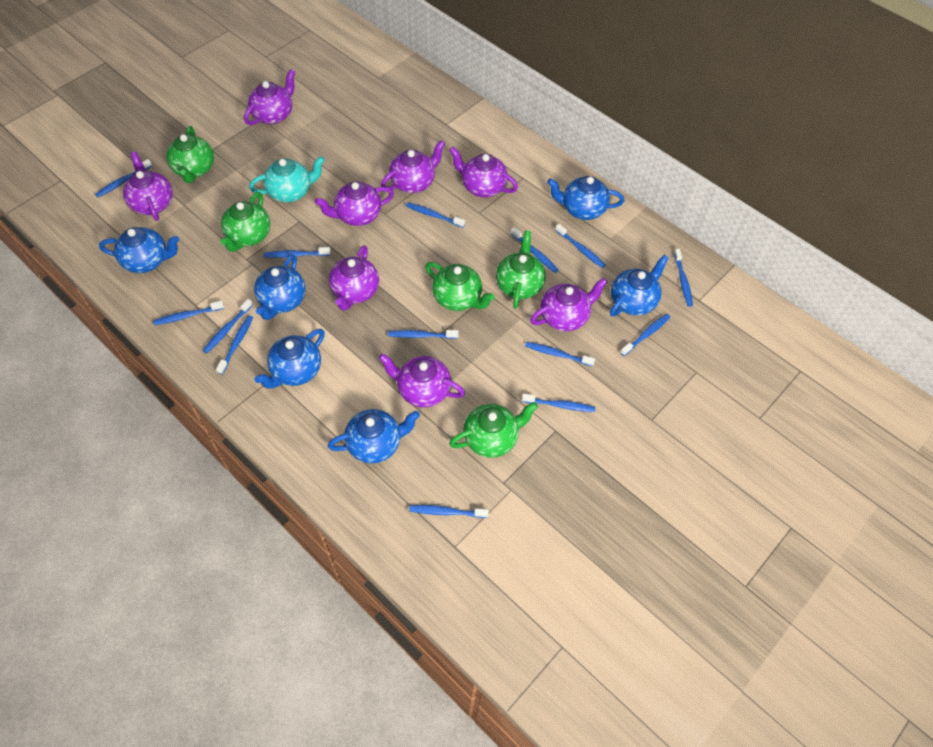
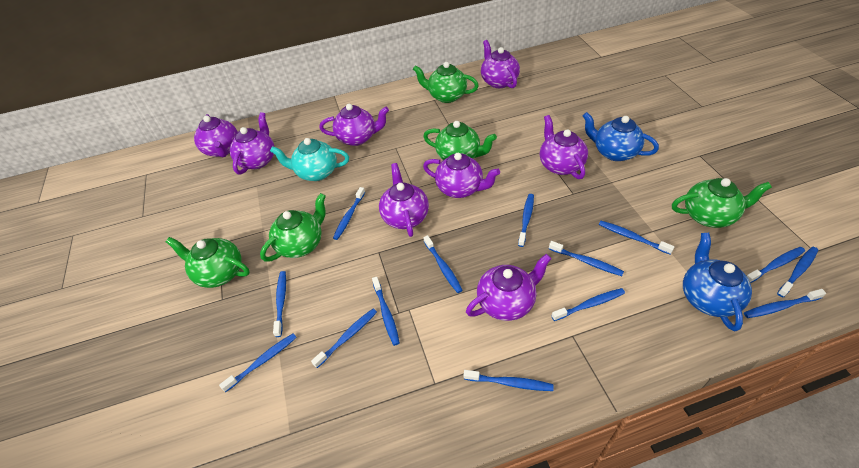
blue teapot: [99,227,179,273] [254,254,306,320] [254,329,325,389] [328,409,420,464] [547,176,624,220] [610,254,669,316] = 6 -> [583,112,659,161] [683,233,752,331] = 2

